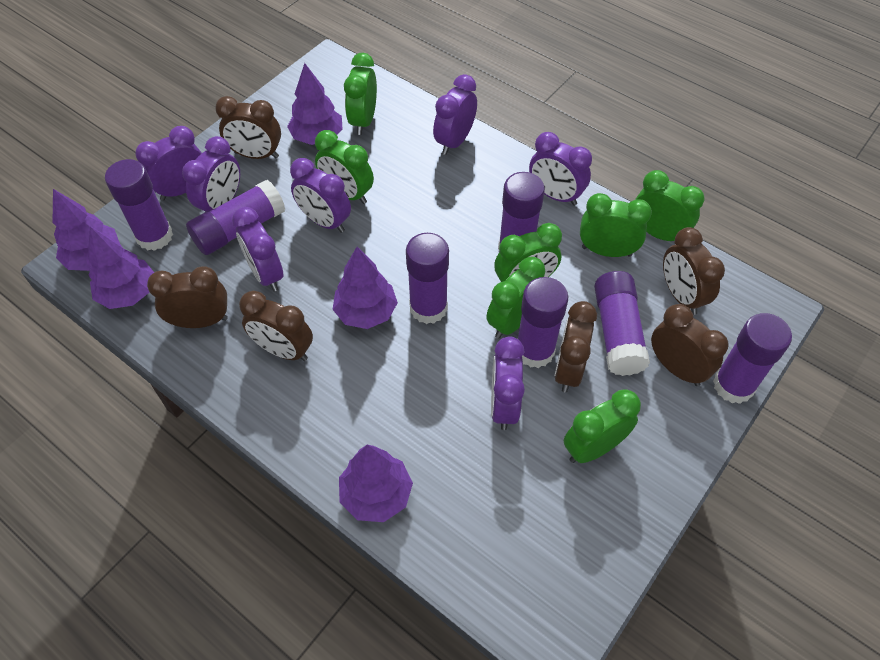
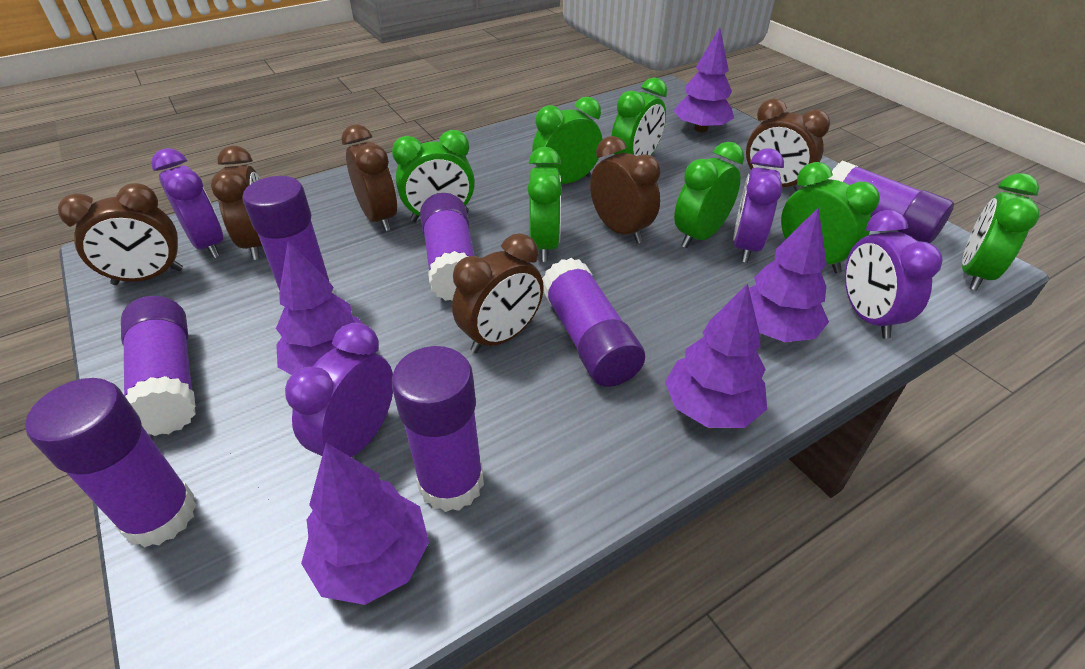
purple clock: [135,126,202,201] [182,136,240,212] [232,207,283,292] [290,158,351,233] [433,74,477,155] [491,336,525,430] [529,132,592,206] = 7 -> [151,148,223,258] [285,323,393,457] [733,148,784,263] [845,210,943,339] = 4

